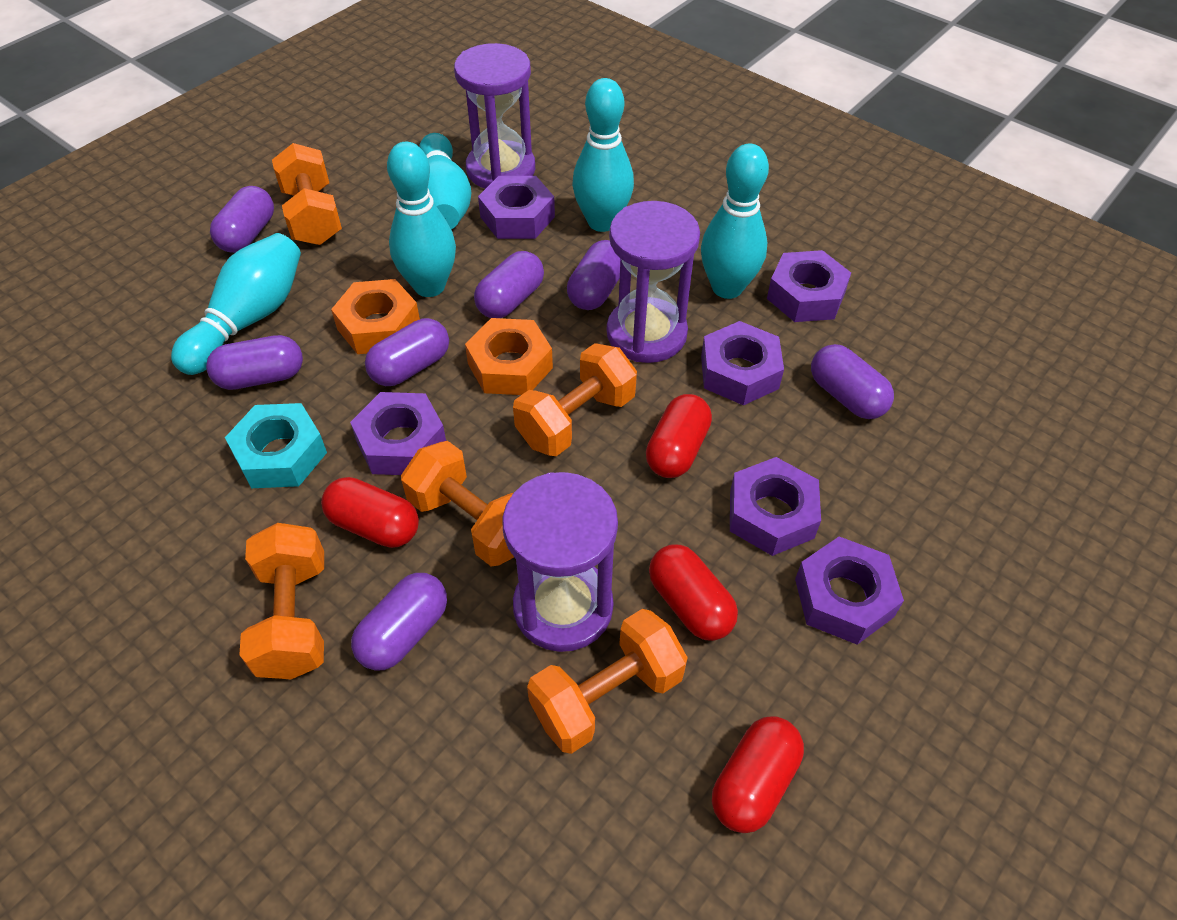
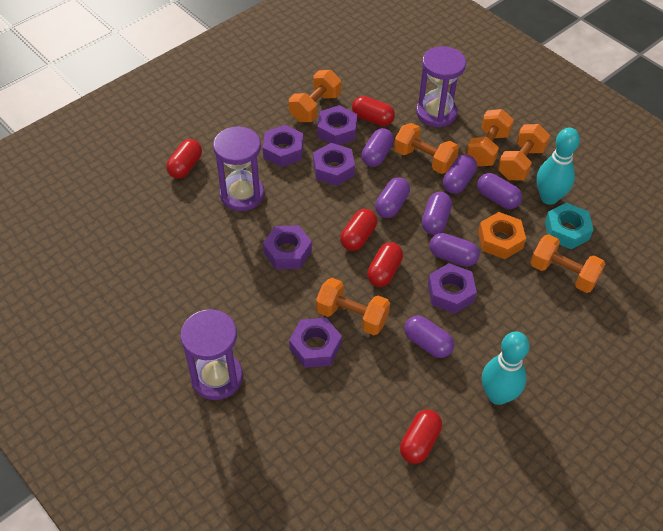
orange dumbbell: [239,523,324,679] [272,143,342,245] [401,441,514,566] [513,343,637,456] [527,609,688,754] = 5 -> [289,70,341,122] [316,278,390,335] [394,123,459,174] [466,109,514,166] [498,124,550,180] [530,234,605,293] = 6
orange nut: [331,279,420,354] [465,318,553,395] = 2 -> [478,212,526,259] = 1
red capsule: [321,477,419,548] [646,394,712,478] [649,545,738,641] [712,716,804,833] = 4 -> [166,139,202,179] [340,209,377,251] [352,96,395,126] [367,242,403,287] [400,409,442,464] = 5
turquoise bowling pin: [171,233,301,375] [387,142,456,297] [419,133,471,229] [572,78,634,232] [701,143,769,299] = 5 -> [482,332,529,405] [537,127,580,205] = 2

